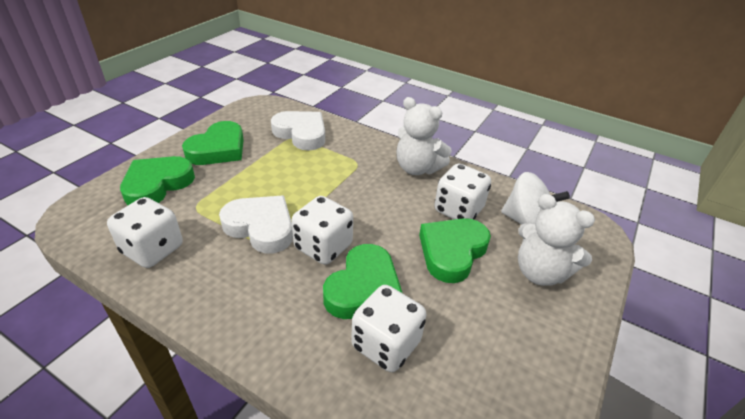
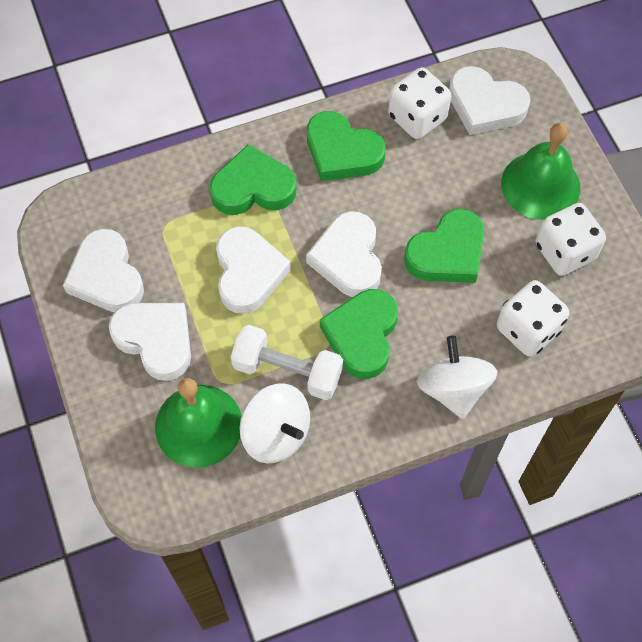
green bell: none = 0 -> [155,378,242,468] [501,123,580,220] = 2
white dice: [107,197,183,268] [292,196,353,265] [351,285,427,372] [434,164,491,220] = 4 -> [388,67,451,139] [497,280,569,357] [536,203,606,276] = 3
white dumbbell: none = 0 -> [231,325,343,400] = 1
white heart: [219,196,293,254] [271,111,325,150] = 2 -> [63,229,144,312] [109,303,191,381] [216,226,291,314] [306,211,382,297] [449,66,531,135] = 5
white spinning top: [501,172,570,225] = 1 -> [240,384,310,463] [417,335,497,419] = 2
white teddy bear: [397,97,452,175] [518,194,595,286] = 2 -> none = 0

